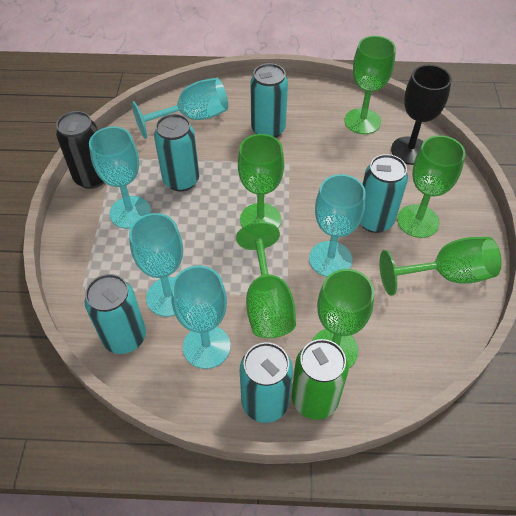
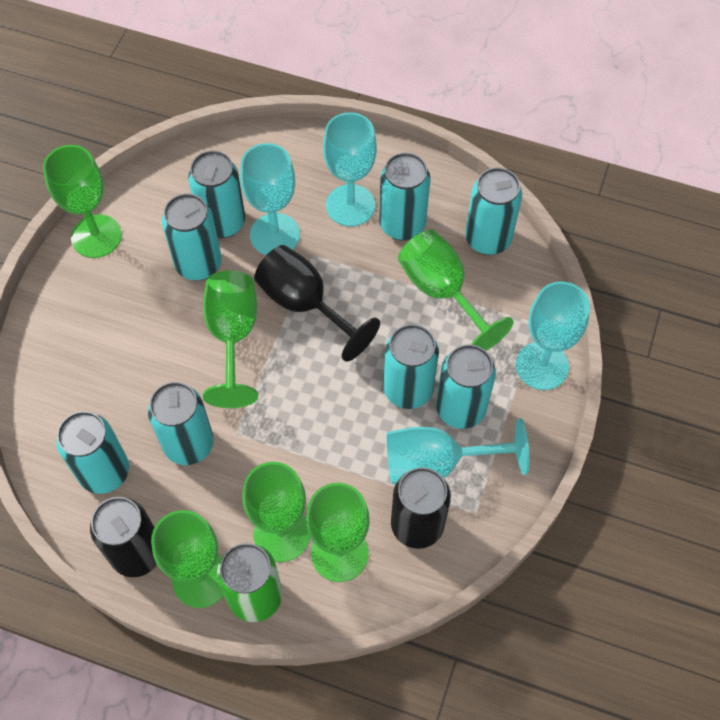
black can: [56,111,105,189] = 1 -> [90,497,157,577] [391,467,451,549] = 2
turquoise can: [84,274,146,354] [154,114,199,192] [240,342,293,423] [250,63,288,138] [360,154,408,233] = 5 -> [56,411,129,494] [148,382,214,465] [162,193,222,281] [188,150,245,238] [379,152,431,241] [383,324,439,409] [436,344,496,429] [465,167,522,255] = 8
turquoise goblet: [89,126,151,229] [129,213,183,317] [132,78,228,139] [171,266,230,369] [309,174,366,277] = 5 -> [240,143,300,255] [323,112,377,227] [387,418,529,484] [516,281,590,390] = 4

